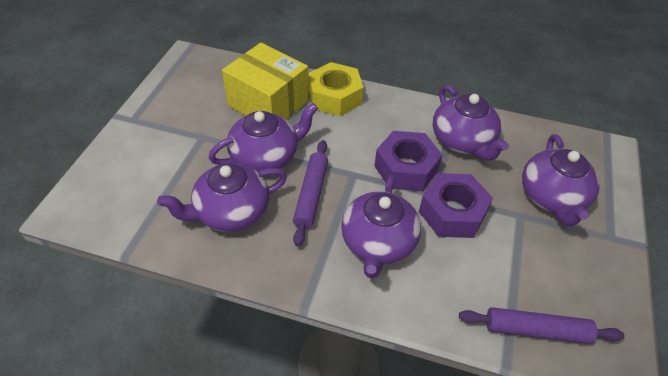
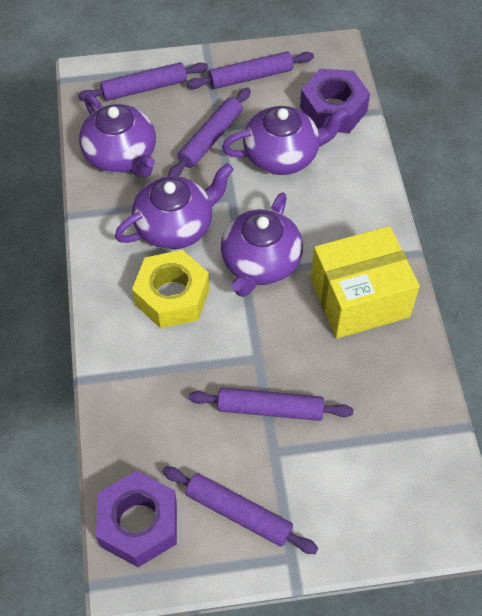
purple rolling pin: [293,140,328,247] [459,307,625,344] = 2 -> [78,62,208,101] [162,467,318,554] [168,87,251,176] [187,51,314,89] [189,388,353,421] = 5
purple teapot: [157,163,287,232] [208,103,318,171] [341,175,421,278] [433,85,509,161] [522,134,600,226] = 5 -> [79,95,156,177] [115,163,234,249] [221,192,303,297] [222,106,349,175] = 4

